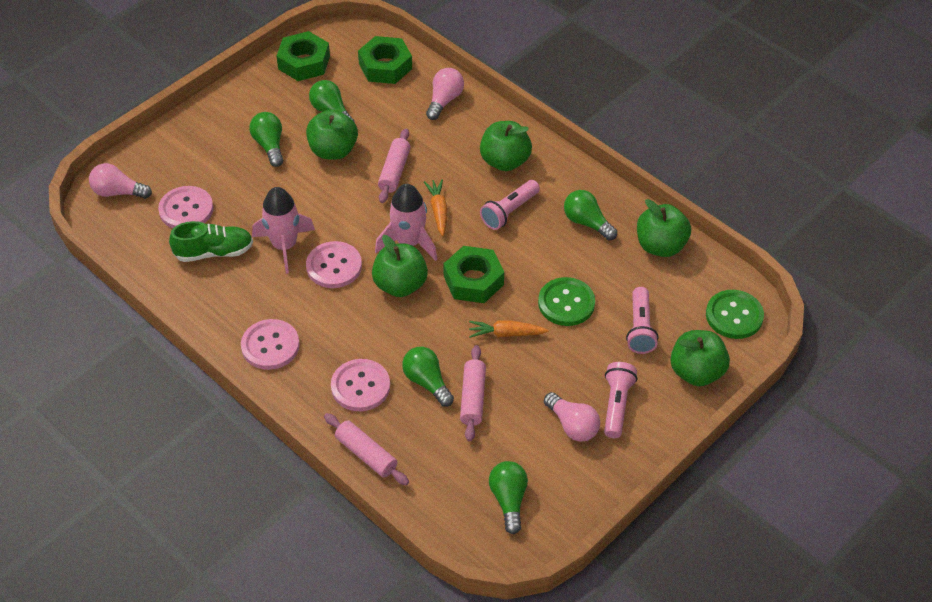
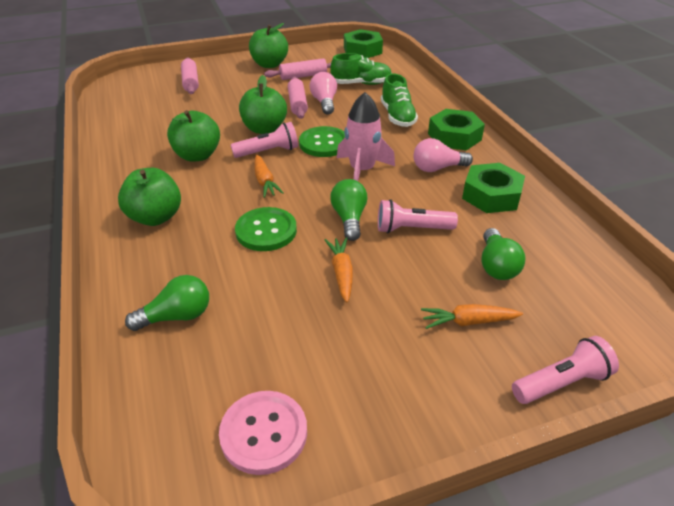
green apple: [306,109,358,160] [372,235,428,297] [480,121,532,171] [637,199,691,257] [671,330,730,386] = 5 -> [118,168,181,226] [167,110,220,161] [239,75,287,134] [249,23,288,68] = 4
green light bulb: [249,112,283,167] [309,80,354,121] [402,347,454,407] [489,461,528,534] [564,190,617,240] = 5 -> [125,275,209,331] [330,179,368,241] [482,228,525,280] = 3
green shoe: [169,221,253,262] = 1 -> [330,53,392,85] [381,73,418,127] = 2
orange carrot: [424,179,447,236] [469,320,549,338] = 2 -> [254,155,284,198] [325,237,353,303] [421,304,523,329] = 3
pink button: [158,186,213,228] [241,319,300,370] [306,241,362,288] [331,359,390,411] = 4 -> [219,391,307,475] = 1
pink light bulb: [89,163,152,199] [426,68,464,120] [544,392,600,442] = 3 -> [309,72,337,115] [414,138,473,172] = 2
pink rocket: [252,187,315,274] [375,184,437,261] = 2 -> [337,92,395,181] = 1

